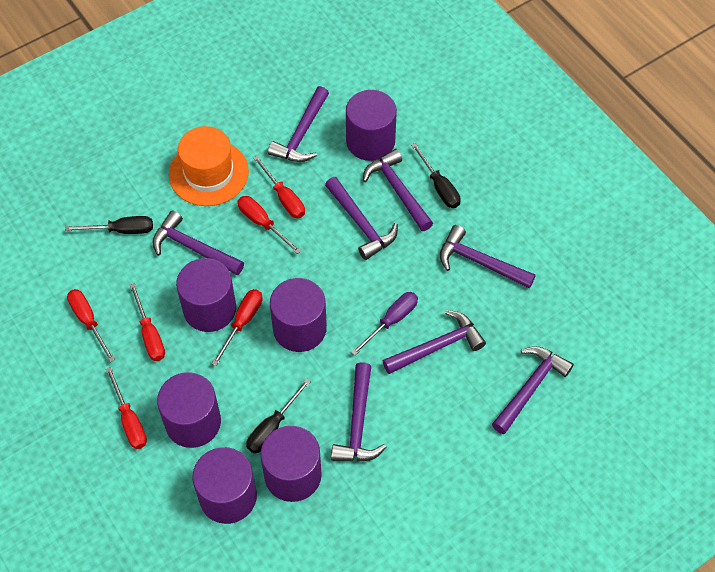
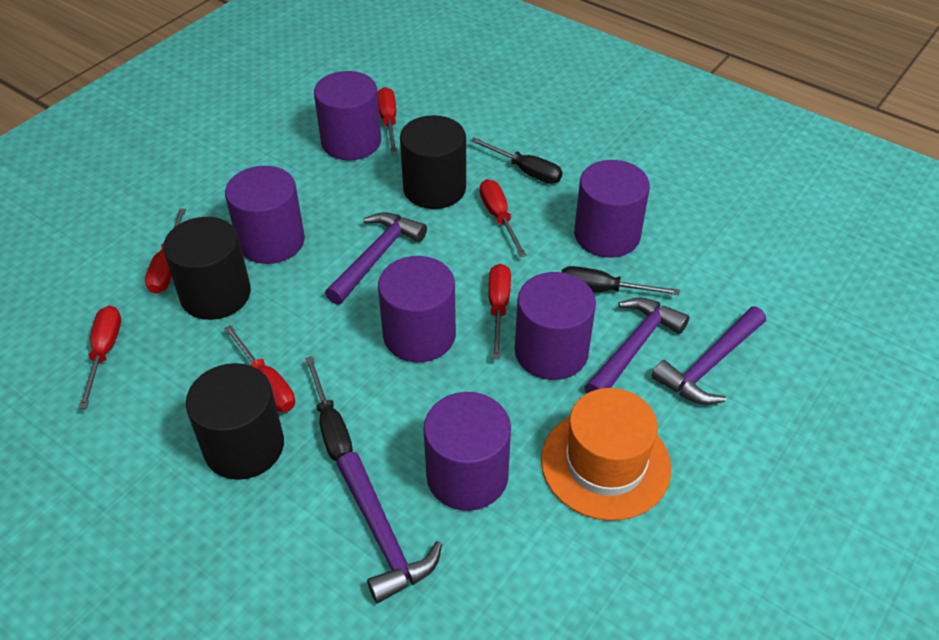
black cylinder: none = 0 -> [163,217,251,320] [185,363,284,480] [400,115,466,209] = 3
purple hammer: [153,210,244,275] [268,86,329,162] [325,177,398,260] [331,362,387,462] [363,149,433,231] [383,310,486,374] [440,225,536,288] [492,346,574,434] = 8 -> [325,212,427,305] [337,452,442,603] [584,298,689,393] [652,306,766,405] = 4
purple screwdriver: [351,292,418,356] = 1 -> none = 0

